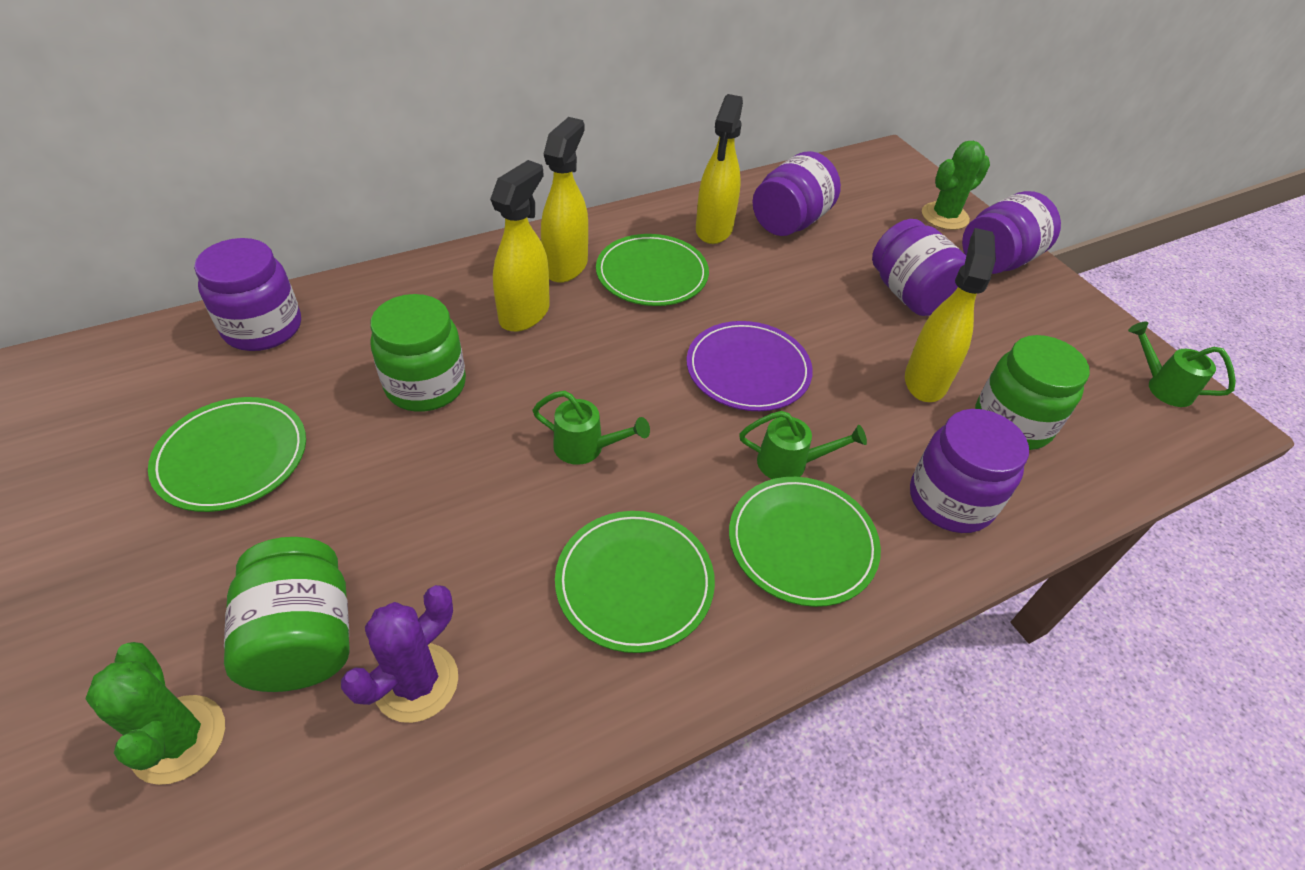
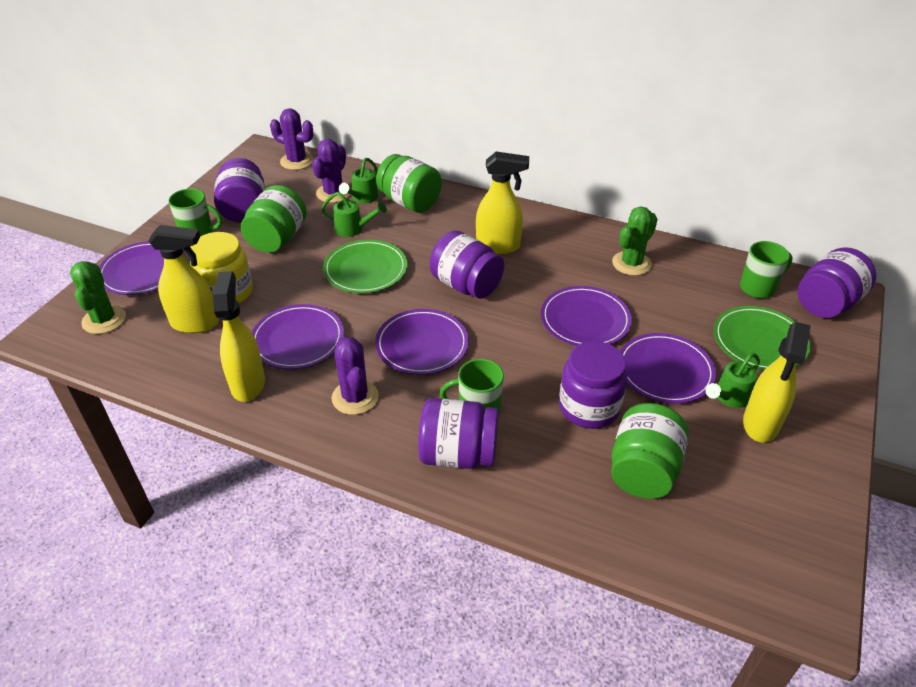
green mug: none = 0 -> [168,188,222,236] [440,359,504,416] [740,241,793,298] = 3
green plate: [148,397,306,512] [555,511,715,653] [596,234,709,306] [729,477,881,607] = 4 -> [323,240,407,293] [714,306,810,370] = 2
purple cactus: [341,585,458,723] = 1 -> [270,108,314,170] [312,139,351,203] [332,337,379,415] = 3
purple plate: [687,321,813,411] = 1 -> [99,241,185,295] [252,304,344,369] [375,309,469,375] [541,286,632,346] [620,333,716,404] = 5
yellow jar: none = 0 -> [190,232,253,303] = 1

